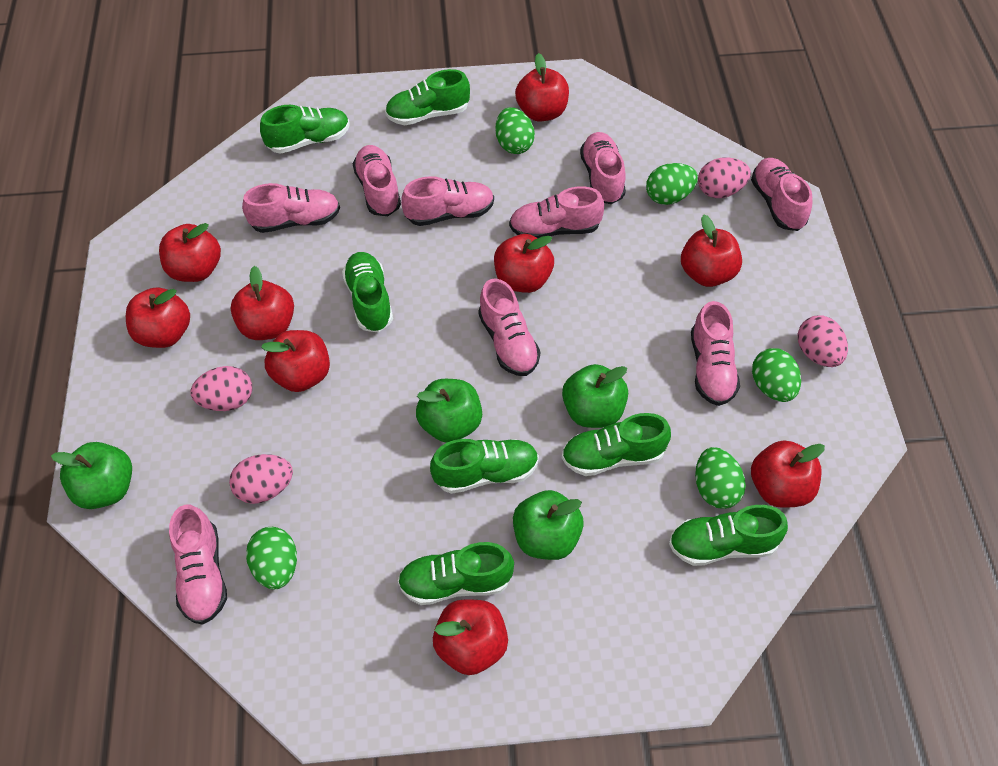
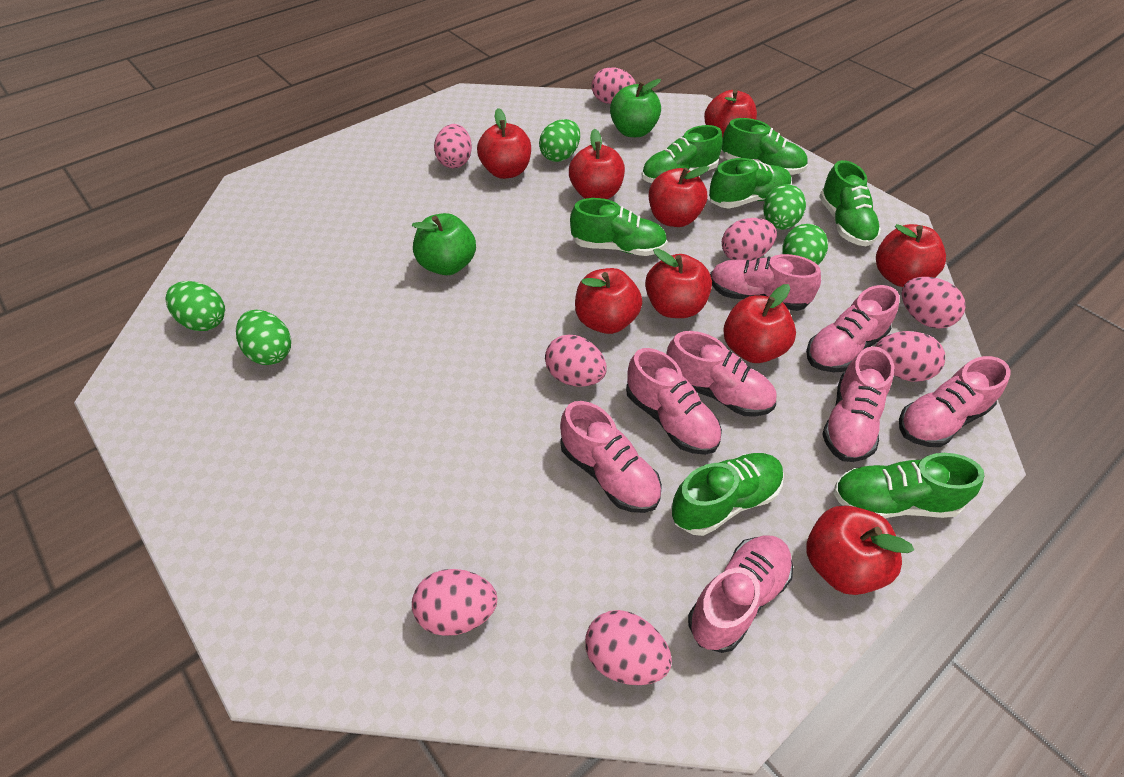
green apple: [51,442,132,509] [416,379,482,443] [513,490,584,560] [562,364,628,428] = 4 -> [412,213,476,275] [610,79,661,137] = 2
pink egg: [191,366,252,411] [229,454,293,504] [698,157,751,198] [798,316,848,367] = 4 -> [412,569,497,636] [434,124,472,168] [545,335,607,387] [585,610,672,685] [592,67,636,104] [722,218,777,261] [875,331,945,382] [902,277,966,329] = 8
pink shoe: [169,505,227,625] [242,183,340,233] [353,145,401,216] [401,176,494,226] [478,278,540,376] [509,186,604,238] [580,132,626,204] [691,301,740,406] [751,158,812,231] = 9 -> [560,401,662,513] [626,348,722,455] [666,331,777,417] [688,535,793,653] [710,254,821,311] [806,285,900,372] [822,346,894,462] [899,356,1011,447] = 8

